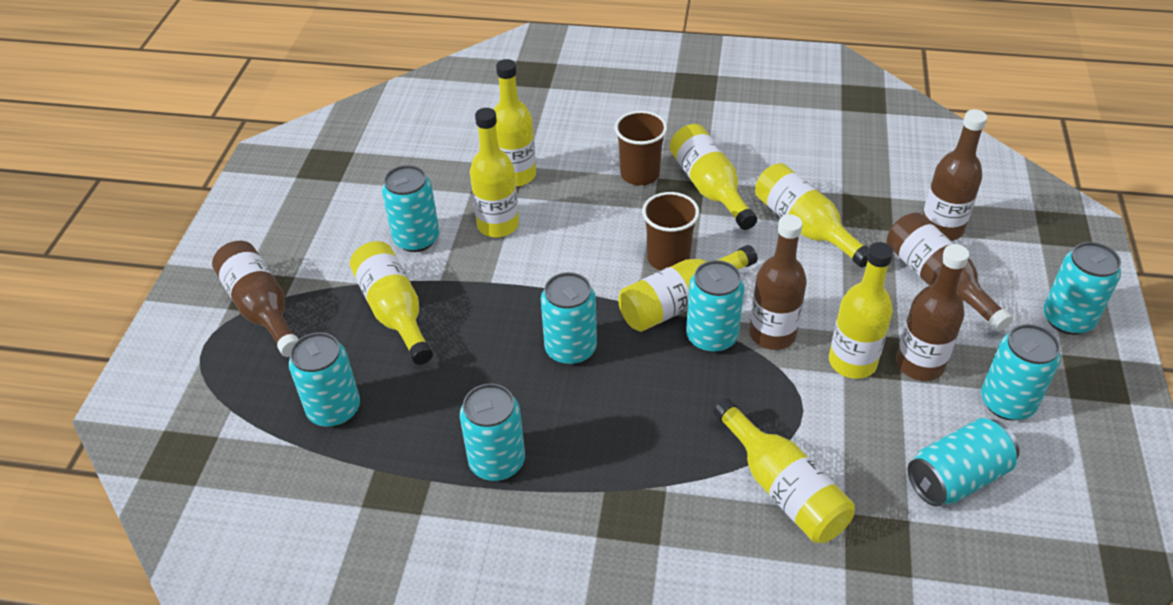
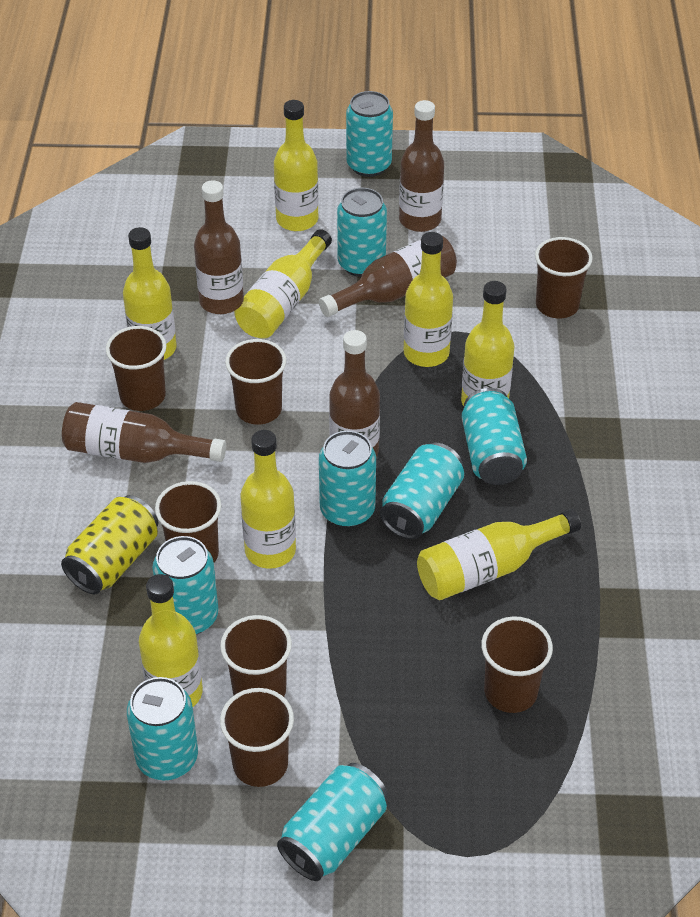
brown cup: [615,111,667,185] [642,192,699,271] = 2 -> [106,326,167,411] [155,481,221,562] [220,615,292,697] [220,688,294,787] [225,339,287,425] [481,616,553,713] [535,237,593,319] = 7
yellow can: none = 0 -> [61,495,159,594] = 1

